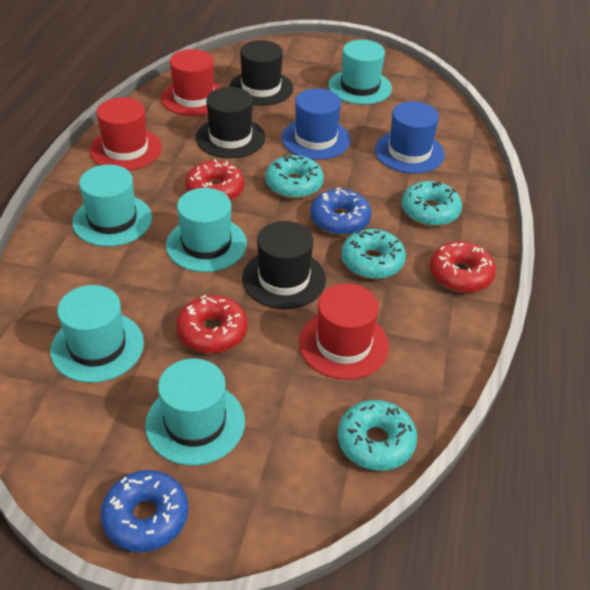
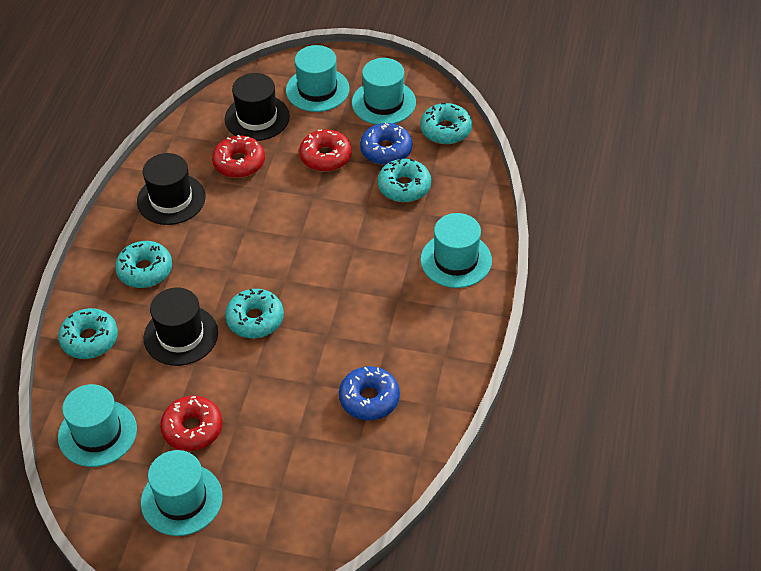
blue hat: [282,88,351,160] [375,101,445,174] = 2 -> none = 0
red hat: [90,97,162,170] [161,49,222,116] [299,284,389,380] = 3 -> none = 0
turquoise donut: [265,155,324,198] [338,400,417,471] [341,229,406,279] [402,181,462,226] = 4 -> [58,308,118,359] [115,241,172,288] [225,289,284,338] [378,159,431,202] [420,103,472,144] = 5

